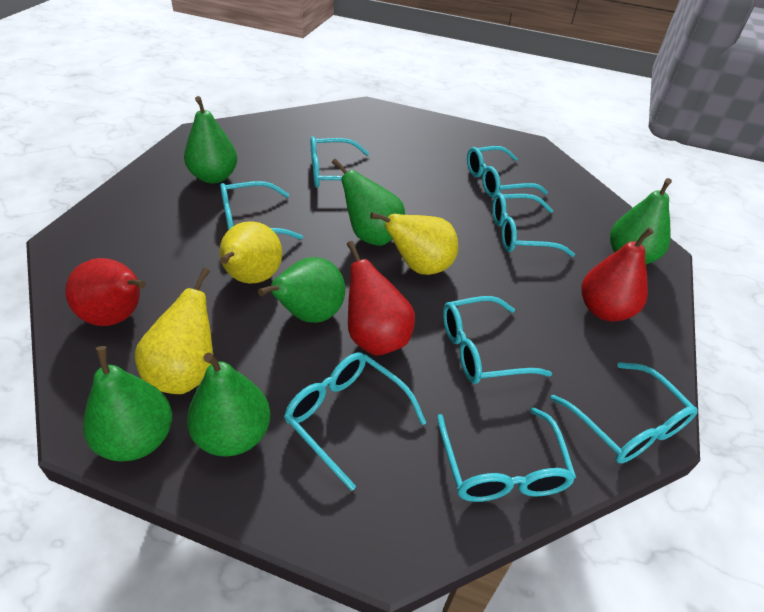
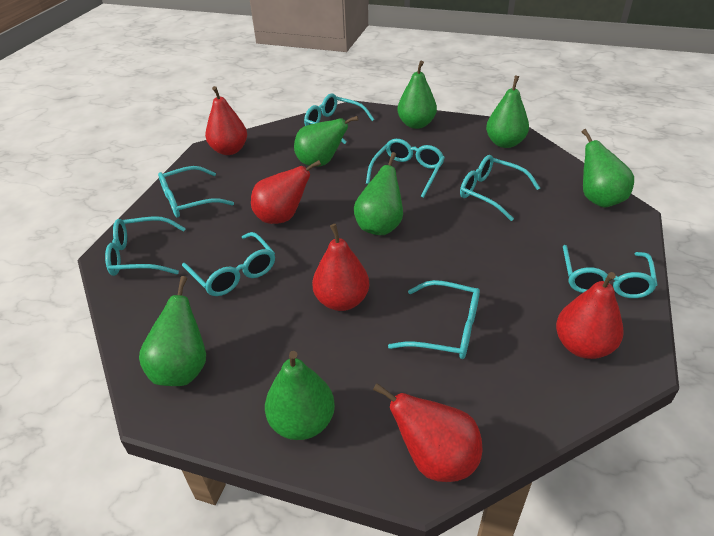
green pear: [83,346,172,461] [184,96,237,183] [187,353,271,456] [258,257,345,323] [332,158,405,246] [610,178,672,264] = 6 -> [139,276,206,386] [265,351,335,440] [294,116,359,167] [354,152,403,235] [397,61,437,129] [486,75,529,148] [582,129,634,208] = 7
red pear: [65,258,146,326] [347,241,415,356] [581,227,654,322] = 3 -> [205,86,247,155] [251,160,321,224] [312,224,369,311] [373,383,483,482] [556,272,624,359] = 5
yellow pear: [135,268,213,394] [219,221,282,284] [370,212,458,275] = 3 -> none = 0

